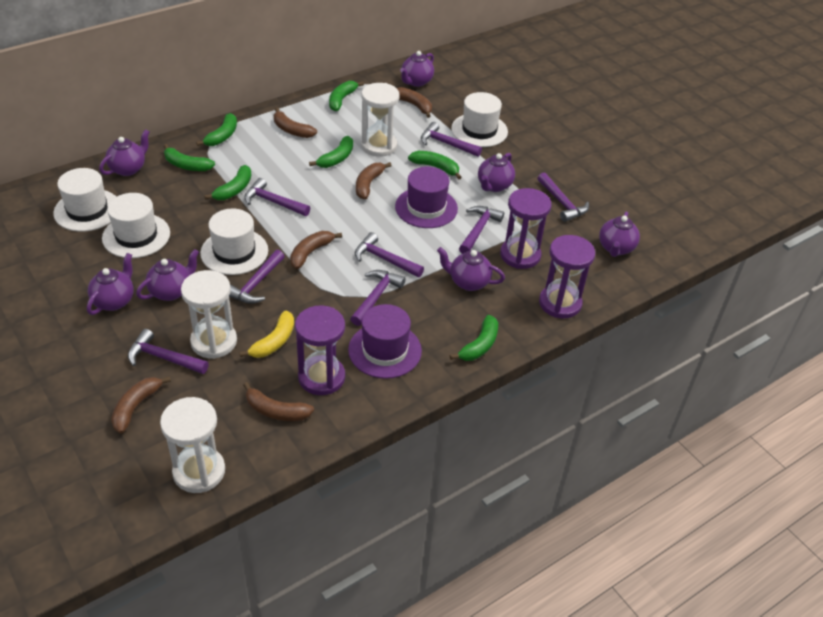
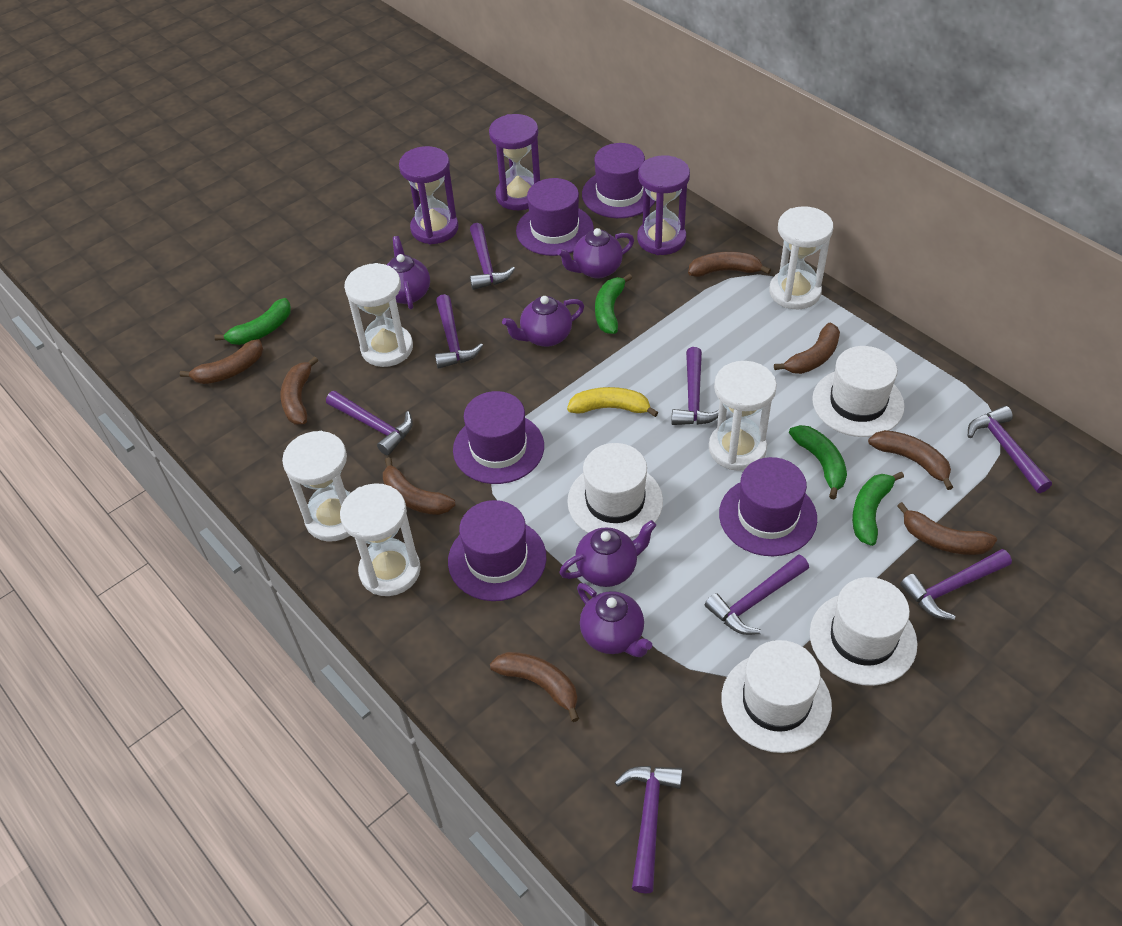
brown banana: [111,376,171,434] [243,382,314,421] [274,108,317,138] [290,231,342,269] [356,162,392,199] [397,87,432,118] = 6 -> [180,339,263,384] [280,356,318,425] [383,457,455,515] [490,652,579,722] [688,252,771,277] [774,323,840,374] [868,430,953,490] [897,502,997,555] = 8
green banana: [164,144,215,171] [196,113,237,146] [204,165,251,200] [309,136,353,168] [329,81,364,111] [408,151,462,180] [450,315,498,361] = 7 -> [214,298,291,345] [595,274,632,334] [789,425,847,499] [852,472,904,546] = 4
purple hat: [348,304,422,379] [395,167,458,228] = 2 -> [448,500,546,601] [453,391,544,484] [516,178,594,256] [582,143,655,218] [719,457,817,556] = 5
purple teapot: [87,253,134,315] [99,129,149,176] [136,249,199,301] [400,51,434,87] [437,247,505,291] [478,153,515,192] [599,212,640,257] = 7 -> [387,236,430,309] [502,296,584,347] [557,228,634,279] [559,520,656,587] [577,583,652,657] = 5
white hourglass: [160,397,225,493] [181,270,237,359] [361,83,400,157] = 3 -> [282,431,351,542] [340,483,421,596] [344,263,413,367] [709,361,777,471] [769,206,833,309] = 5

